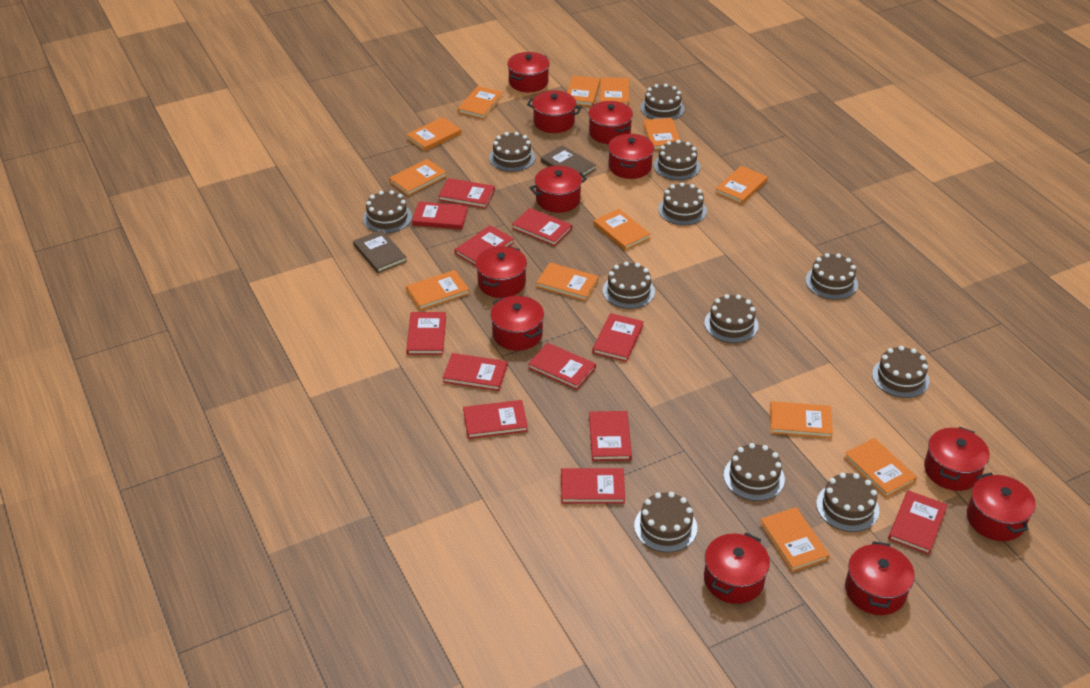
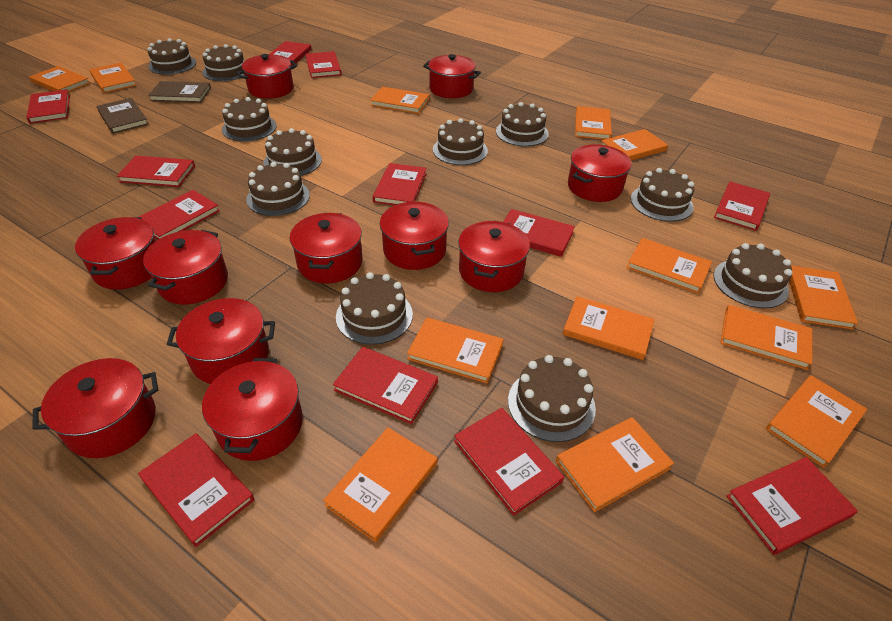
brown cake: [363,190,412,233] [489,132,535,172] [603,262,655,309] [634,492,697,552] [640,84,685,120] [654,140,700,180] [658,182,707,225] [704,294,759,343] [724,443,785,501] [805,253,858,300] [816,472,879,532] [872,346,930,398] = 12 -> [147,38,196,75] [203,44,245,81] [222,97,277,142] [246,162,310,216] [263,128,322,176] [336,272,413,345] [433,118,488,165] [496,102,549,146] [508,355,596,442] [631,168,694,222] [713,243,792,308] = 11

